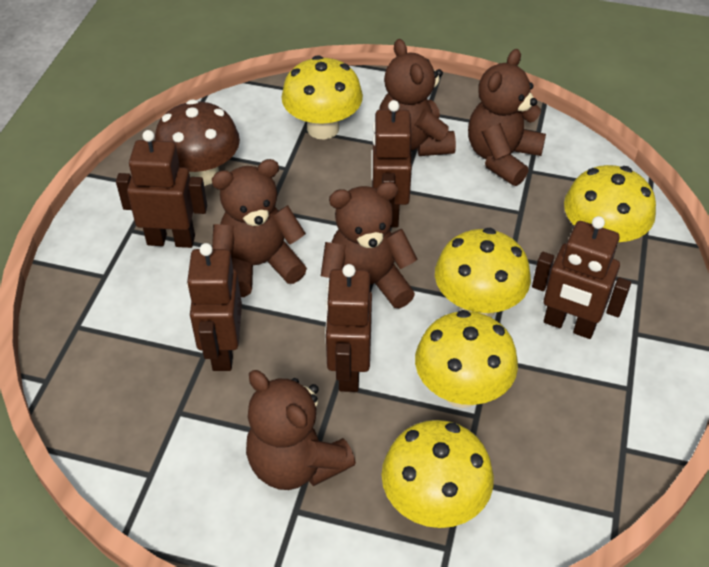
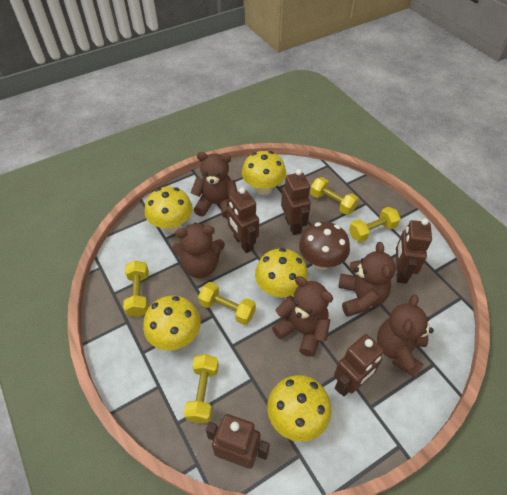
yellow dumbbell: none = 0 -> [123,260,149,317] [184,354,219,423] [198,282,256,325] [310,177,359,215] [349,207,401,242] = 5

